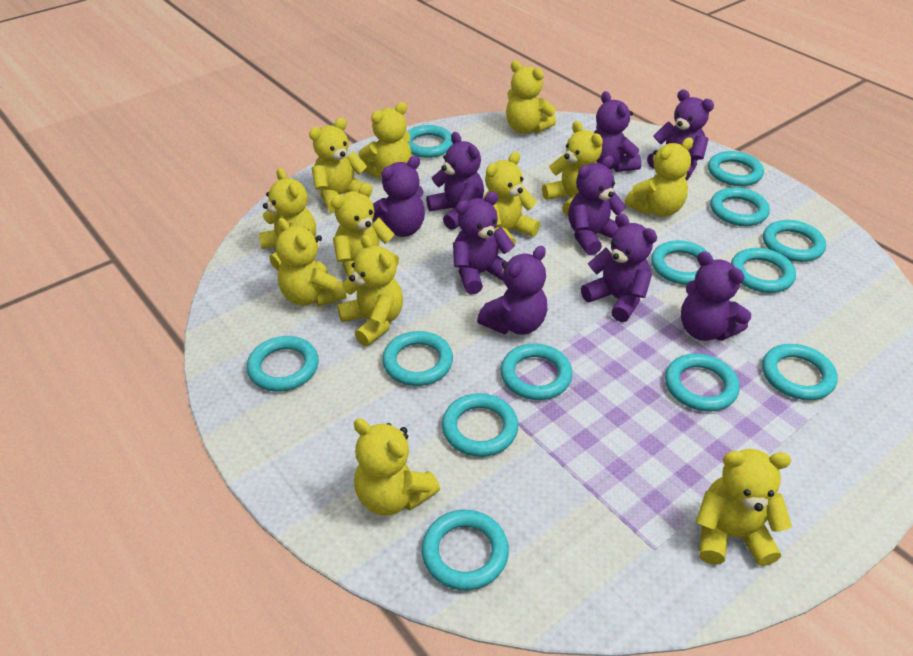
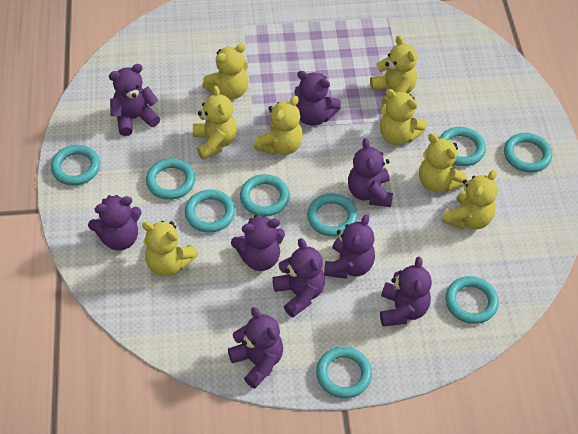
turquoise ring: [247,336,319,391] [382,331,453,386] [407,125,453,158] [422,510,509,590] [442,393,518,457] [501,344,573,400] [651,240,714,285] [665,354,740,412] [708,151,764,186] [710,187,770,226] [731,248,796,293] [762,344,838,400] [763,220,826,262] = 13 -> [51,145,100,186] [146,158,195,200] [185,190,235,233] [240,174,290,216] [307,194,358,237] [316,347,372,398] [439,127,486,166] [445,276,499,324] [504,133,552,172] = 9
yellow teddy bear: [259,168,316,270] [276,218,346,306] [309,118,372,213] [331,183,399,278] [337,235,403,346] [354,418,440,516] [358,102,412,178] [483,152,540,250] [506,61,556,134] [542,121,603,216] [625,137,693,217] [696,449,792,566] = 12 -> [142,221,198,277] [193,86,237,160] [202,43,249,100] [254,96,303,155] [370,35,417,104] [380,89,427,145] [419,133,467,192] [442,170,498,229] = 8

